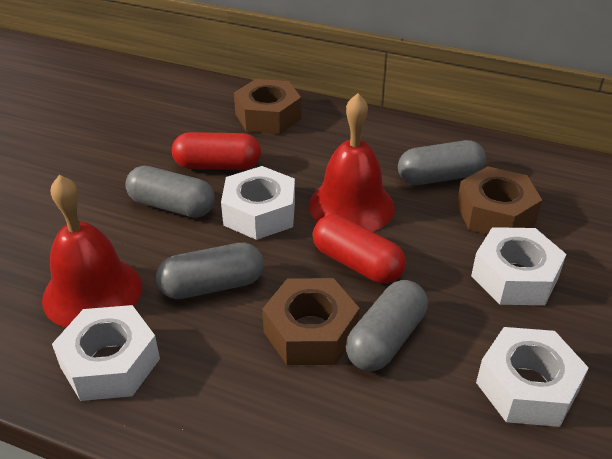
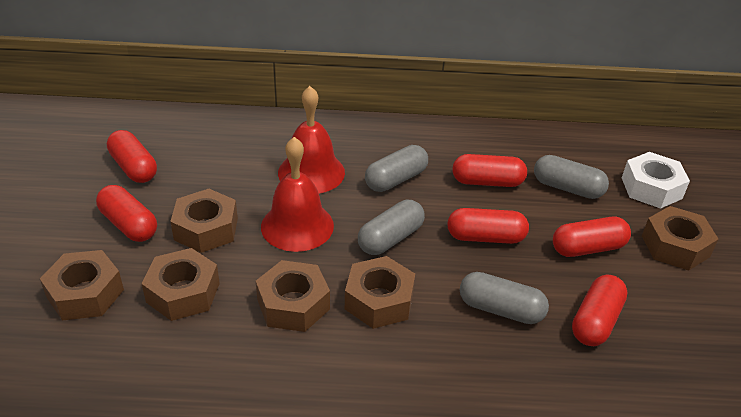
brown nut: [234,79,301,134] [262,278,360,365] [457,166,542,234] = 3 -> [40,250,124,320] [142,248,220,321] [170,189,238,253] [256,260,330,332] [345,256,415,329] [642,206,719,270] = 6
red capsule: [172,132,261,170] [313,214,406,284] = 2 -> [96,185,157,242] [107,130,157,183] [447,208,529,244] [452,154,527,187] [553,217,631,257] [572,275,628,346] = 6
white nut: [52,305,160,401] [221,166,295,240] [471,227,566,305] [476,327,589,427] = 4 -> [622,152,690,209] = 1

